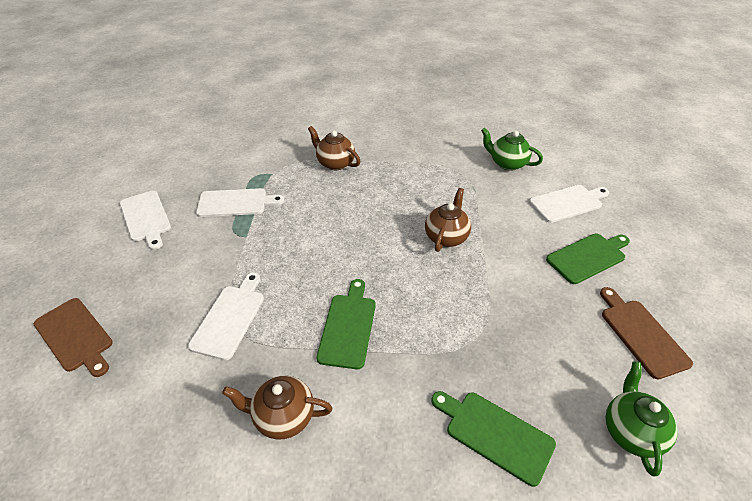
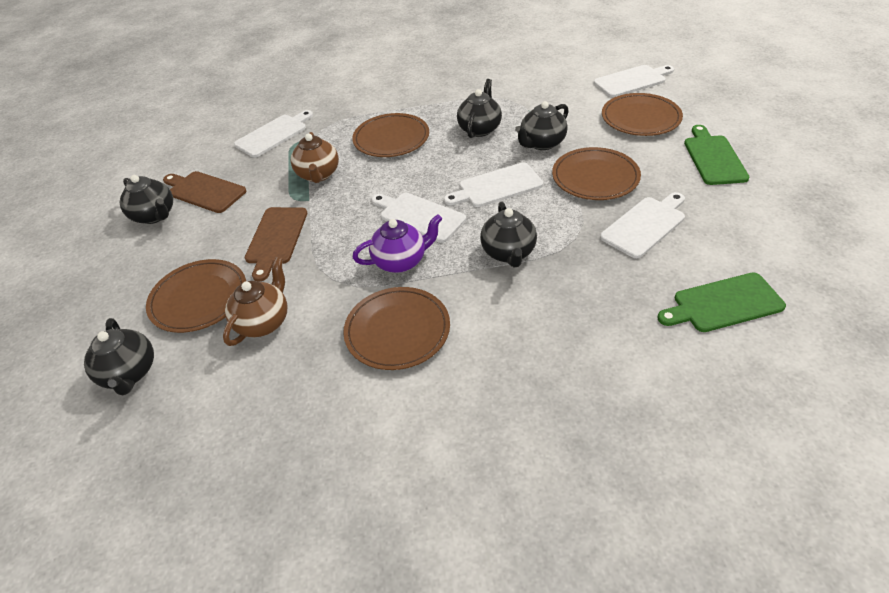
black teapot: none = 0 -> [84,318,154,396] [120,175,173,224] [457,79,502,138] [480,202,537,267] [515,101,569,150] = 5
brown plate: none = 0 -> [146,259,246,333] [343,287,450,370] [352,113,429,157] [552,147,641,200] [602,93,683,136] = 5
brown teapot: [222,376,332,440] [308,126,360,170] [425,188,471,252] = 3 -> [223,257,288,346] [291,132,339,183] = 2
green cutting board: [317,279,376,369] [431,391,556,487] [546,234,630,284] = 3 -> [658,272,786,332] [684,125,749,185] = 2
green teapot: [481,128,543,171] [606,361,678,476] = 2 -> none = 0
purple teapot: none = 0 -> [353,214,442,273] = 1
white cutting board: [120,190,171,250] [188,272,264,360] [196,188,284,217] [529,185,609,223] = 4 -> [234,110,313,157] [372,193,466,243] [444,163,543,207] [594,65,674,97] [600,192,685,258] = 5

